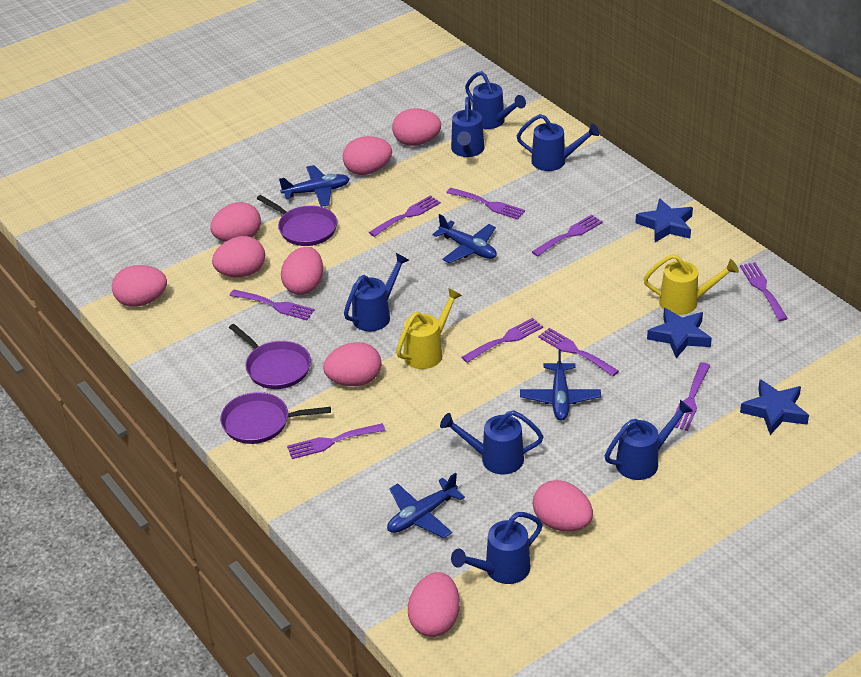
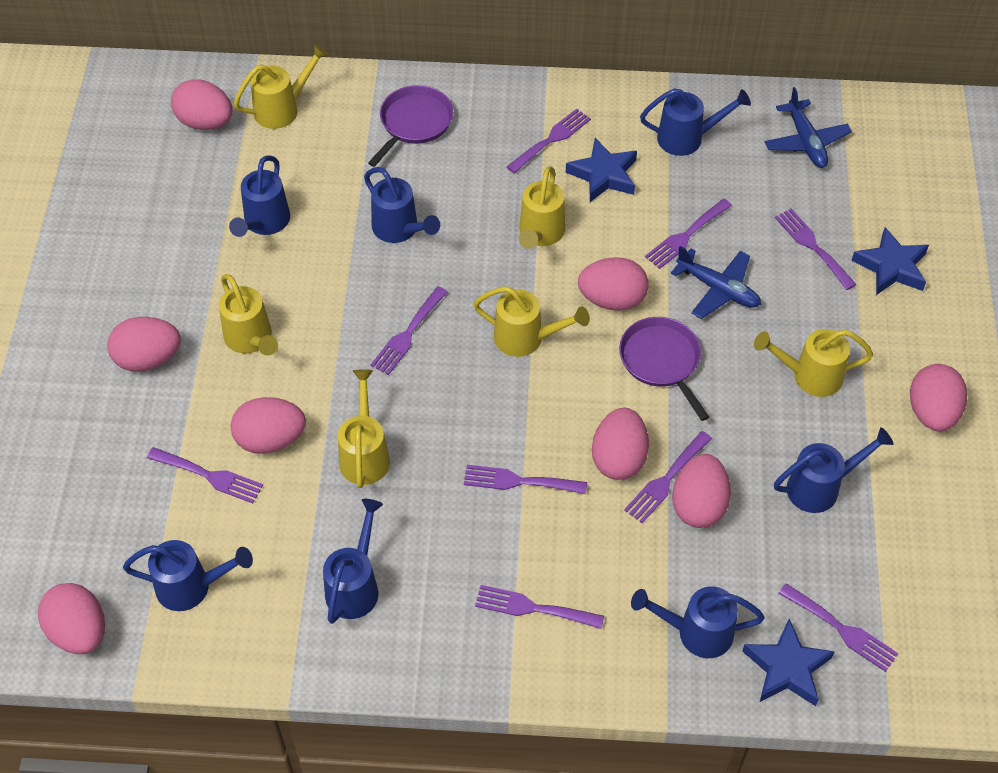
blue plane: [279,165,350,207] [387,473,465,538] [432,214,497,263] [520,349,601,421] = 4 -> [671,246,761,319] [765,87,852,168] = 2
pink egg: [112,265,167,307] [210,202,261,242] [212,236,265,277] [281,247,323,295] [323,342,381,386] [343,136,392,175] [392,108,441,146] [408,572,460,637] [533,480,593,531] = 9 -> [38,583,105,654] [107,317,181,371] [171,79,233,130] [231,397,306,454] [578,257,649,311] [592,408,649,480] [672,454,731,528] [910,364,967,431] = 8
purple pan: [220,392,331,444] [229,324,311,389] [257,195,337,246] = 3 -> [368,85,453,167] [619,317,709,421] = 2
yellow watering can: [396,288,462,369] [644,254,739,315] = 2 -> [219,274,278,356] [233,43,329,129] [338,369,390,488] [473,286,590,357] [519,166,565,249] [754,329,873,397] = 6

